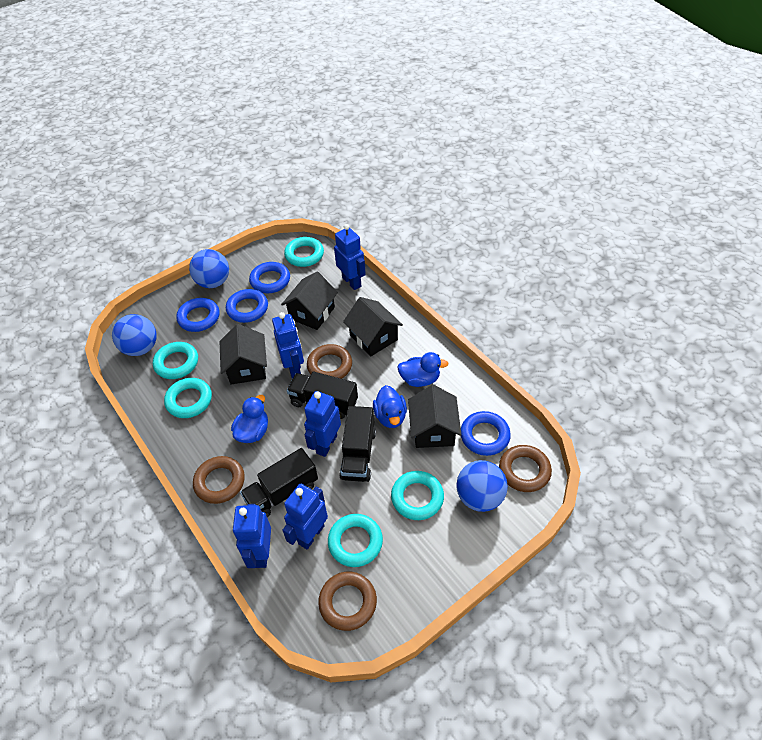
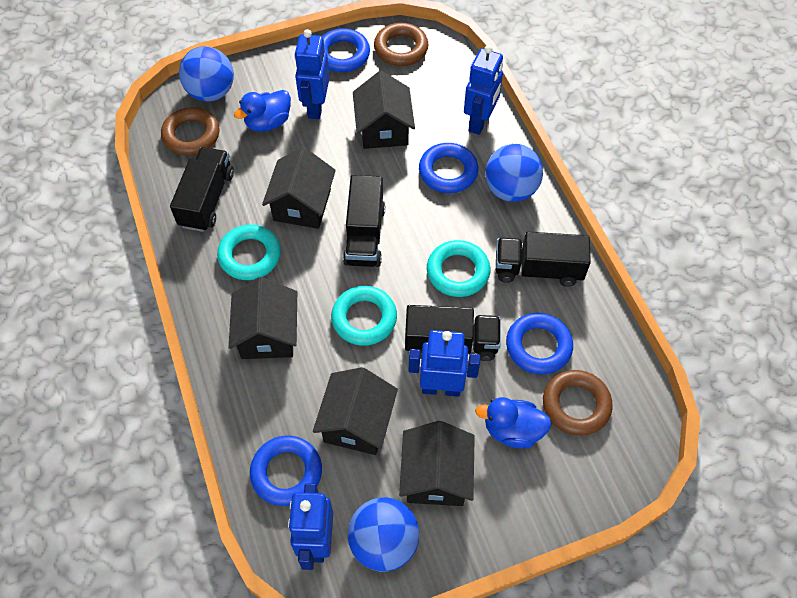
black house: [219,324,267,385] [281,272,338,330] [343,297,403,356] [408,385,462,448] = 4 -> [228,277,297,359] [262,147,336,229] [313,367,398,455] [353,71,415,149] [399,421,475,506] = 5
black truck: [240,448,318,517] [287,372,358,419] [339,406,376,482] = 3 -> [170,147,234,232] [343,175,385,267] [405,305,501,361] [496,232,591,287] = 4
blue duck: [231,395,268,443] [373,385,407,428] [397,352,449,387] = 3 -> [234,90,291,132] [475,397,552,449] = 2
blue robot: [233,504,271,568] [272,312,304,379] [282,484,328,549] [304,391,341,457] [334,224,366,290] = 5 -> [288,484,333,570] [294,29,330,119] [409,330,480,397] [464,45,503,135] = 4
brown ring: [193,456,245,504] [307,344,352,379] [318,571,377,631] [499,445,552,492] = 4 -> [161,107,219,156] [374,23,428,66] [543,370,613,436] = 3
turquoise ring: [153,342,198,379] [164,378,212,418] [284,237,324,267] [328,514,383,567] [391,471,444,520] = 5 -> [217,224,281,280] [331,286,397,346] [427,240,490,297] = 3

